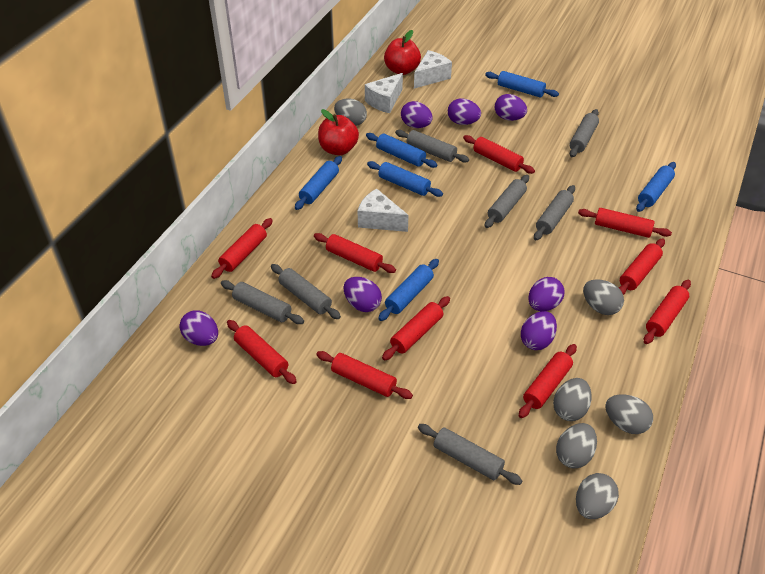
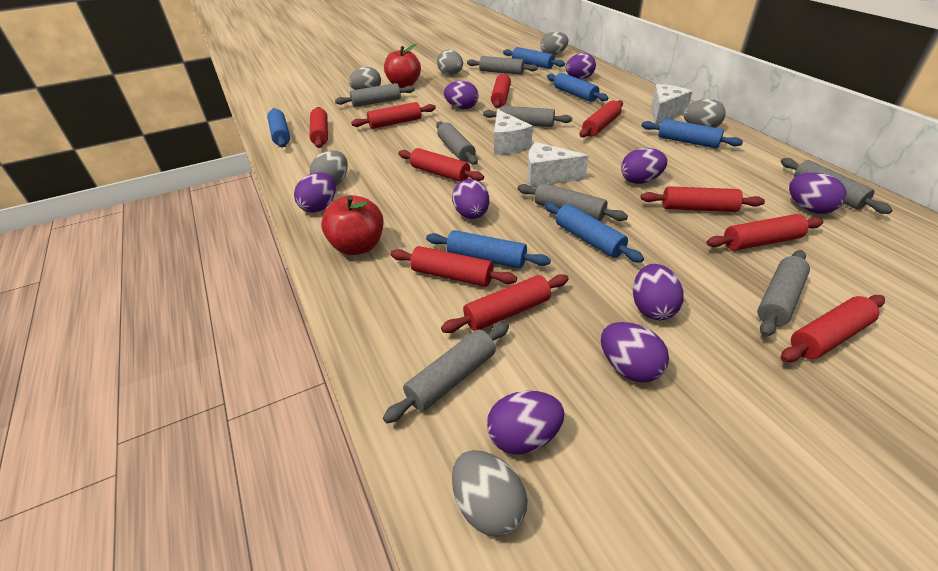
grey rolling pin: [221,280,304,324] [271,264,341,319] [395,130,469,163] [418,424,522,485] [485,175,529,228] [534,185,575,240] [569,109,599,157] = 7 -> [335,83,415,107] [383,322,509,423] [436,121,478,165] [467,56,538,75] [483,106,572,127] [517,183,628,221] [757,250,810,337] [781,158,893,214] = 8
purple egg: [179,310,218,346] [344,277,382,312] [401,101,433,128] [448,98,481,125] [495,94,527,121] [521,311,557,350] [528,277,565,311] = 7 -> [294,172,336,213] [444,81,479,109] [452,179,489,219] [487,391,565,455] [566,53,596,79] [601,322,669,382] [621,148,667,184] [633,264,684,320] [789,173,847,214] = 9

